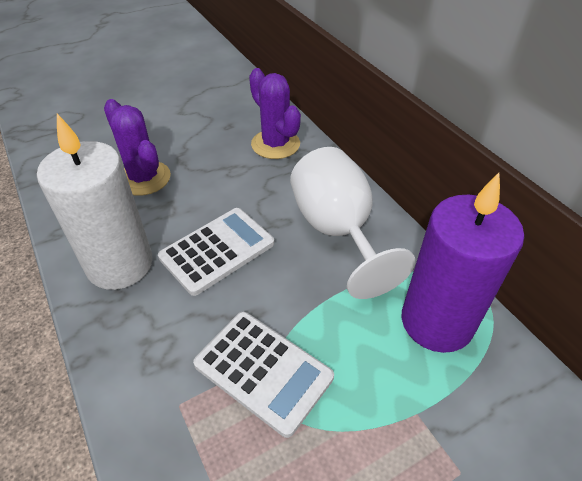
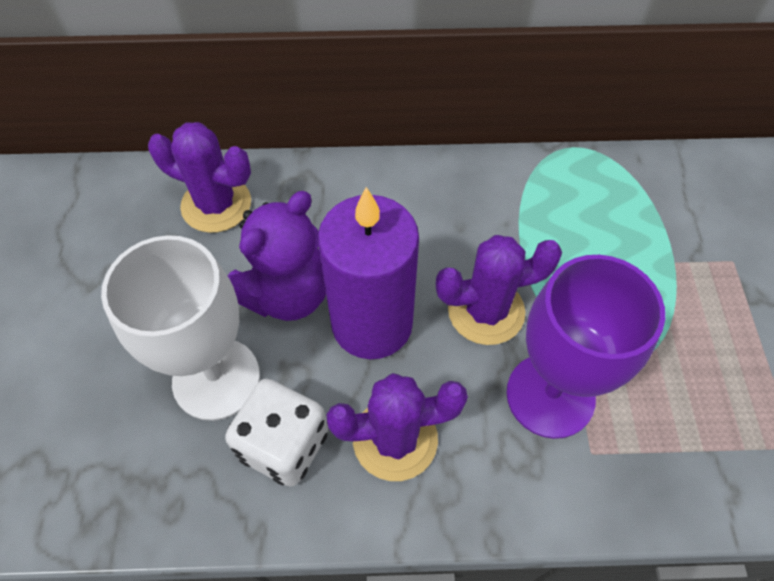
purple cactus: [104,99,171,196] [249,68,301,159] = 2 -> [148,122,251,233] [327,373,468,481] [436,235,562,345] = 3
purple goblet: none = 0 -> [506,255,665,439] = 1
purple teddy bear: none = 0 -> [228,191,326,321] = 1
white calculator: [158,208,274,296] [193,312,334,438] = 2 -> none = 0
white candle: [37,114,153,290] = 1 -> none = 0
white dice: none = 0 -> [225,379,328,486] = 1

